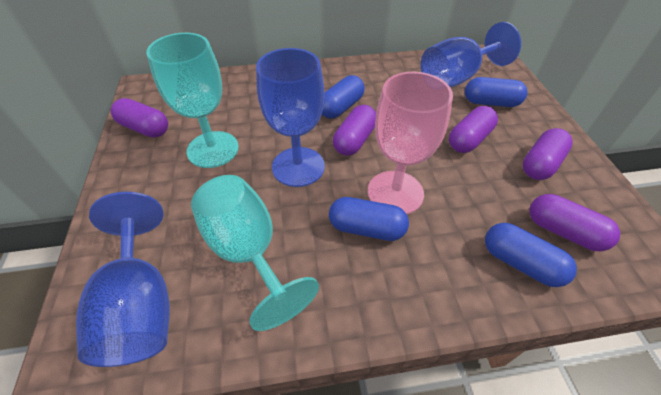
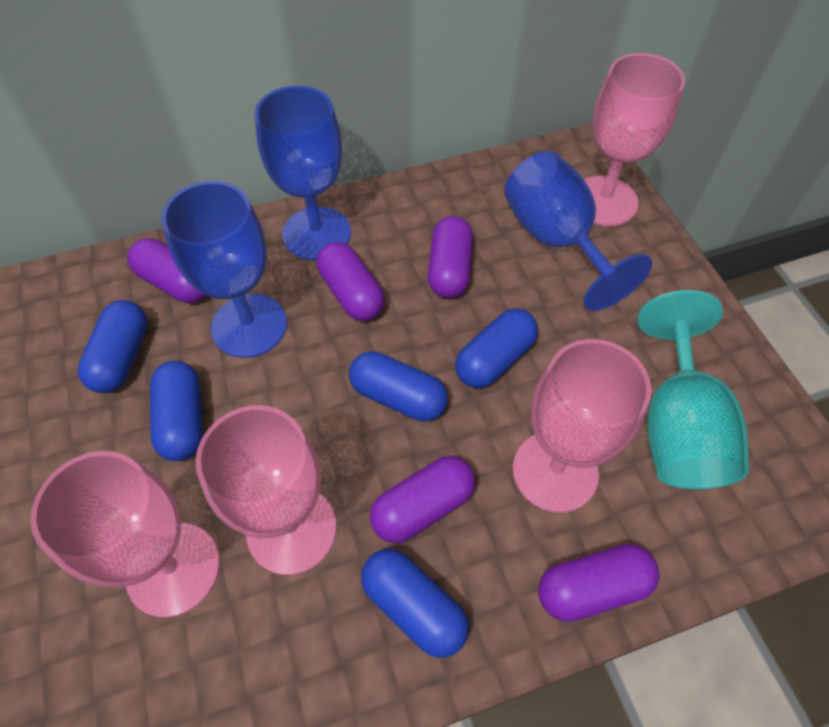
blue capsule: [322,75,365,118] [329,197,409,241] [465,77,528,107] [485,223,577,287] = 4 -> [78,300,148,393] [150,361,203,461] [349,351,448,422] [361,549,469,658] [455,308,538,388] = 5
pink goblet: [368,72,453,214] = 1 -> [30,451,220,618] [195,405,336,575] [513,339,651,513] [584,53,685,226] = 4
turquoise goblet: [146,33,239,168] [191,175,319,331] = 2 -> [637,290,749,489] = 1

